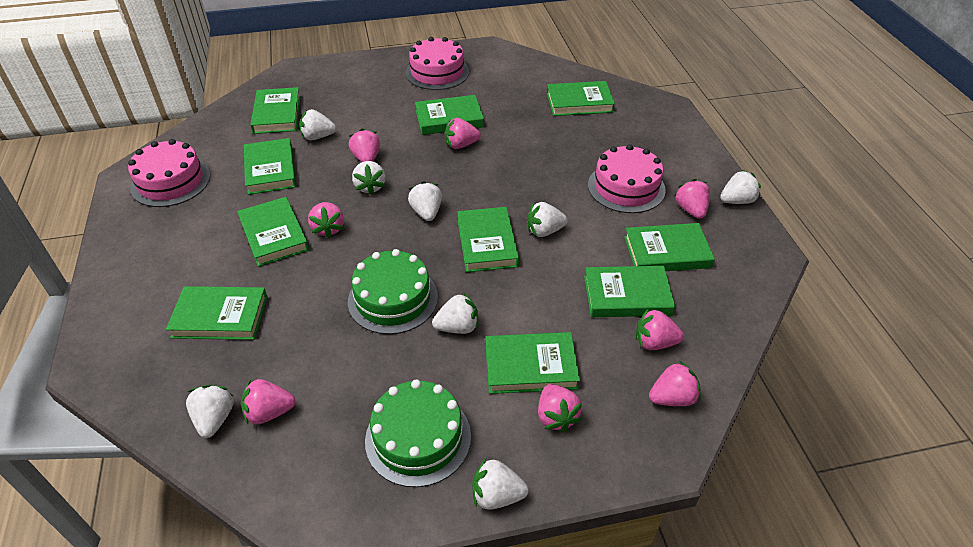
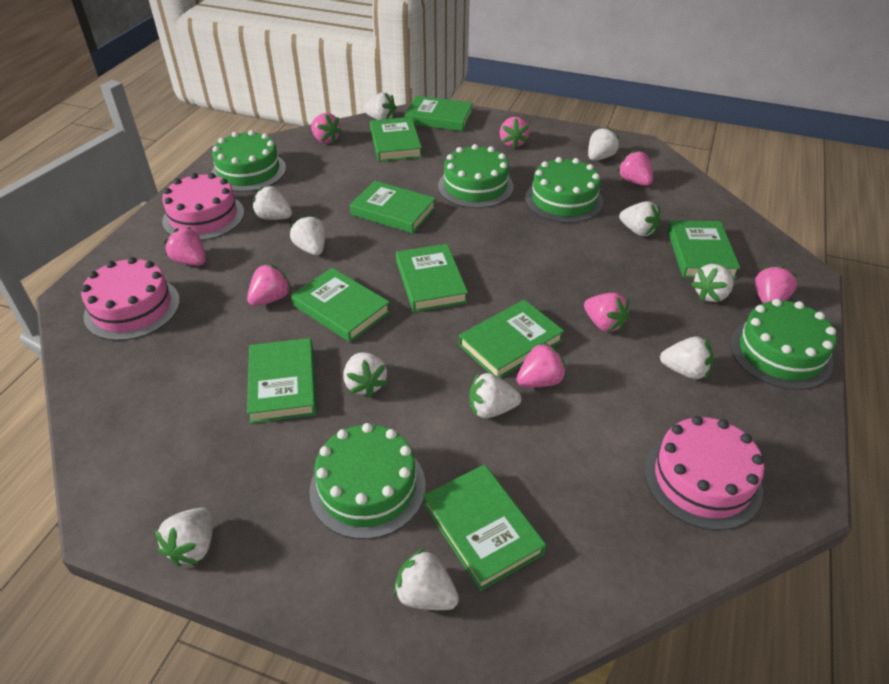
green book: [166,286,267,340] [237,197,309,267] [244,138,296,195] [250,87,301,134] [415,95,484,135] [457,207,519,272] [485,332,580,394] [547,81,615,116] [584,266,675,317] [624,223,715,271] = 10 -> [247,338,317,423] [291,268,390,342] [350,181,436,234] [370,117,422,162] [396,244,468,312] [405,96,473,131] [423,464,546,591] [459,300,564,378] [668,220,740,278] = 9
green cake: [348,249,438,334] [365,380,471,487] = 2 -> [211,130,286,192] [309,423,426,539] [438,144,514,208] [525,157,603,223] [730,299,837,390] = 5
white strawberry: [186,385,234,438] [299,109,336,140] [352,161,385,195] [408,181,442,221] [432,292,478,334] [472,458,529,510] [527,202,568,237] [720,170,761,204] = 8 -> [155,507,213,567] [252,185,292,220] [290,215,325,255] [343,352,388,397] [363,92,396,120] [394,548,459,610] [469,373,521,418] [588,127,620,160] [619,201,661,236] [660,336,714,379] [691,264,734,302] = 11

